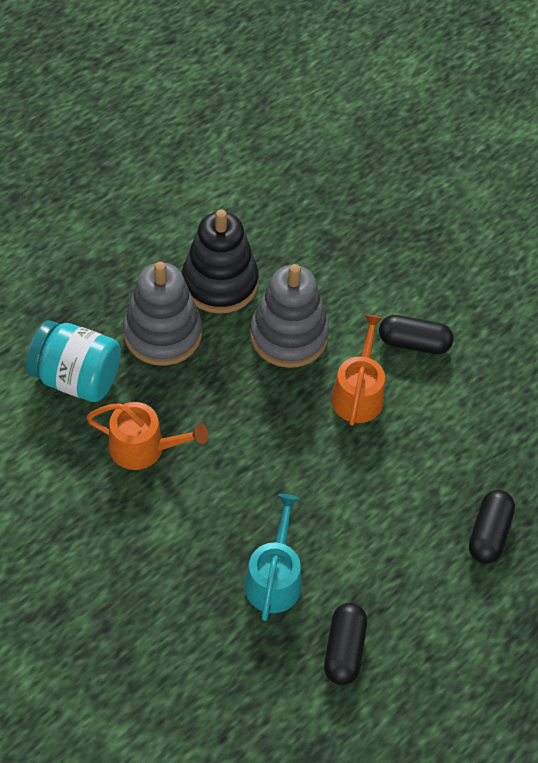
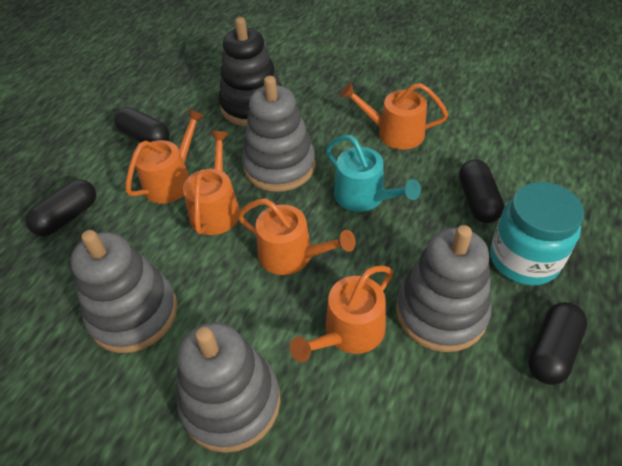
black capsule: [324,603,367,685] [379,315,453,354] [469,490,515,564] = 3 -> [25,179,96,236] [114,107,170,143] [459,160,504,223] [528,302,587,385] = 4
grey stacking toy: [123,262,202,366] [250,264,329,368] = 2 -> [70,230,177,353] [177,322,280,453] [242,76,315,192] [396,225,492,352] = 4
orange watering can: [86,402,208,470] [331,314,385,426] = 2 -> [125,109,204,203] [183,131,240,235] [237,199,356,275] [290,265,393,362] [340,83,448,150] = 5

